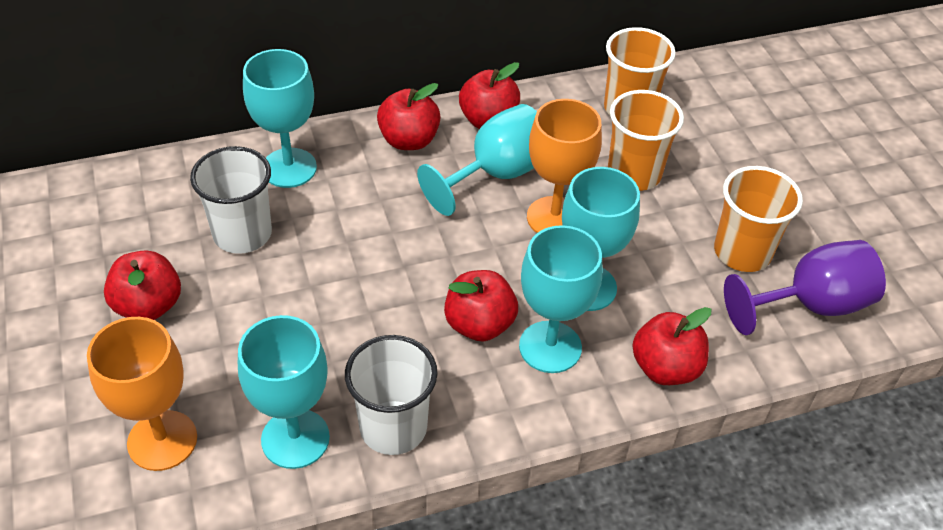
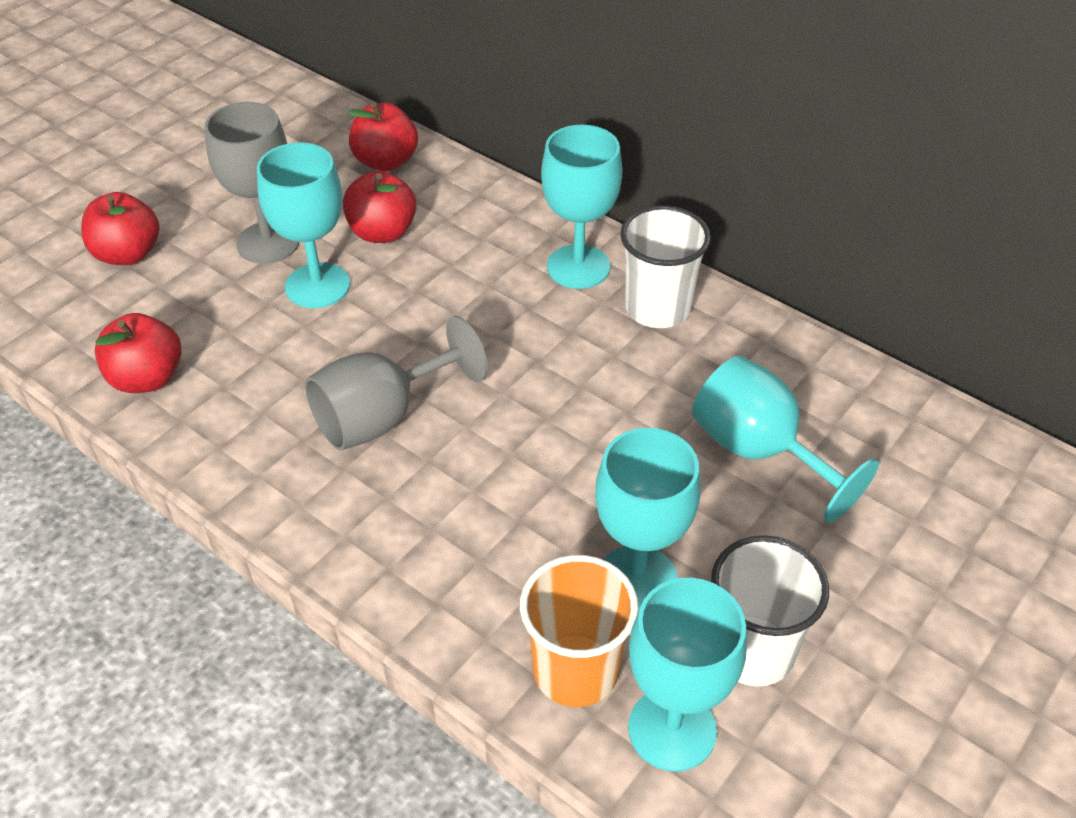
grey goblet: none = 0 -> [205,102,299,264] [305,316,488,450] = 2
orange cup: [604,27,676,115] [608,90,684,191] [714,166,803,272] = 3 -> [520,555,639,707] = 1
orange goblet: [87,317,197,471] [527,99,602,233] = 2 -> none = 0
purple goblet: [724,240,886,335] = 1 -> none = 0
red apple: [104,250,181,320] [377,83,441,150] [444,270,518,342] [459,62,520,129] [632,307,711,385] = 5 -> [81,192,159,265] [95,313,182,393] [343,171,417,243] [348,102,418,171] = 4

